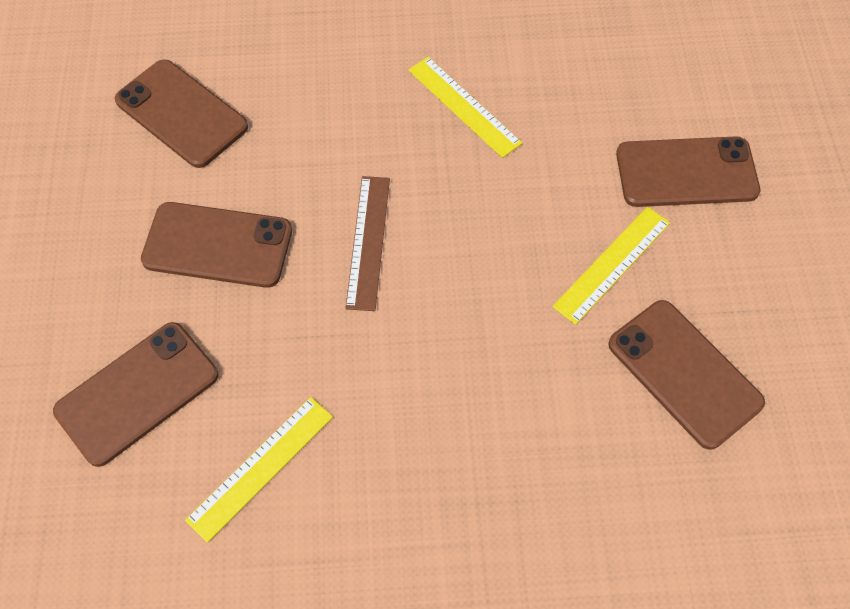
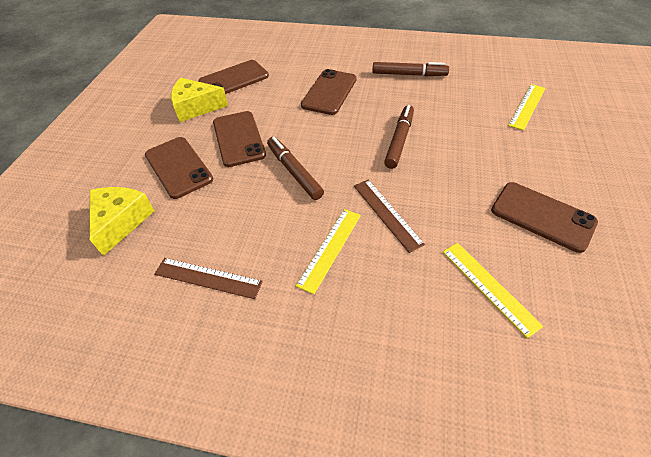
brown marker: none = 0 -> [267,137,324,200] [372,62,449,76] [384,105,414,169] = 3
brown ruler: [346,176,390,311] = 1 -> [155,258,263,299] [354,179,425,253] = 2
yellow cheese: none = 0 -> [89,187,155,256] [171,78,228,122] = 2

